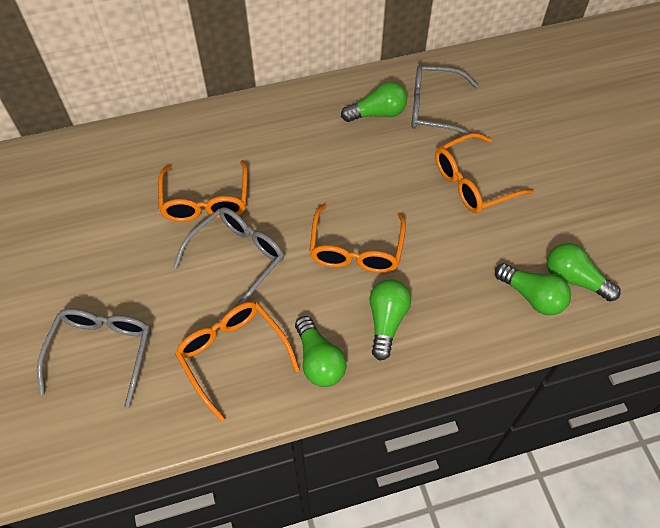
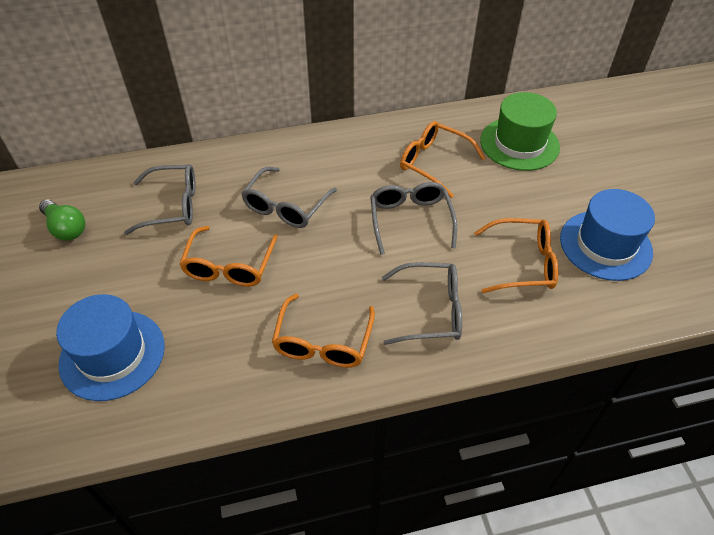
blue hat: none = 0 -> [56,294,165,401] [560,189,655,281] = 2
green hat: none = 0 -> [480,92,560,171] = 1
green light bulb: [295,316,346,387] [341,82,407,122] [369,279,411,361] [495,263,571,315] [547,243,621,302] = 5 -> [39,200,86,241] = 1
grey glasses: [37,308,150,408] [173,207,284,308] [412,65,479,140] = 3 -> [124,164,195,235] [241,167,337,228] [370,182,457,255] [382,262,462,345] = 4

